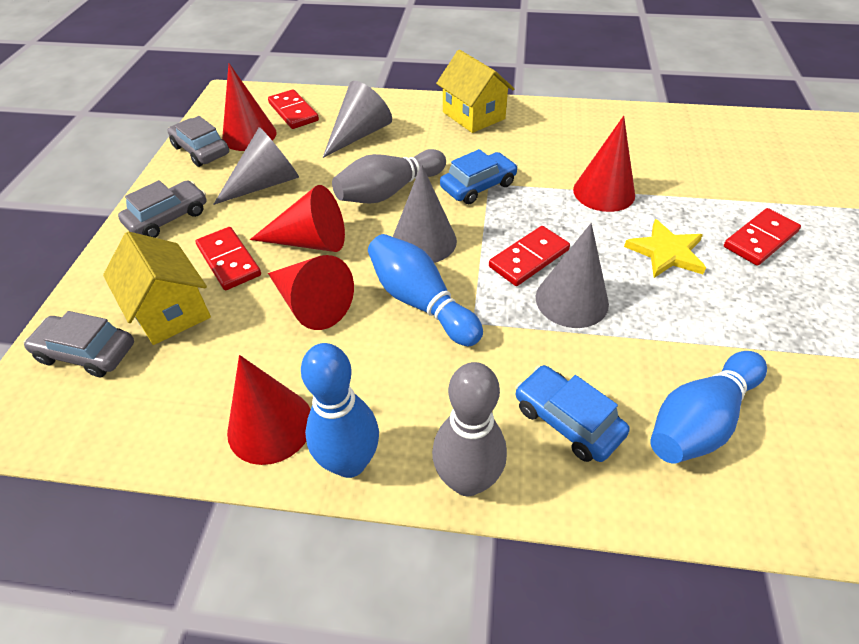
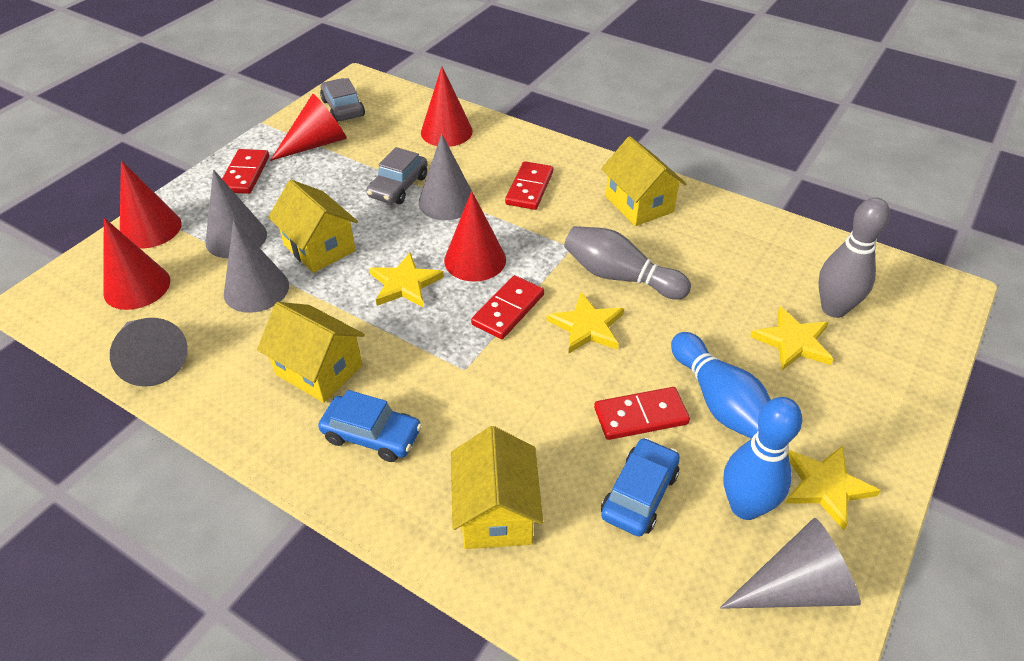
blue bowling pin: [301,343,379,478] [368,234,483,346] [650,351,767,464] = 3 -> [671,332,771,439] [724,397,803,520] = 2
grey car: [24,311,134,378] [118,180,206,238] [168,116,229,167] = 3 -> [320,78,365,122] [366,147,428,204] = 2
grey cone: [214,127,299,205] [323,81,392,158] [393,164,457,263] [536,223,609,328] = 4 -> [110,318,188,387] [205,169,267,258] [224,220,289,313] [418,134,472,220] [720,518,861,609] = 5
yellow house: [103,231,211,345] [436,50,514,133] = 2 -> [257,302,365,403] [268,180,358,273] [451,426,543,549] [601,136,686,226] = 4
yellow star: [624,219,706,278] = 1 -> [369,252,444,308] [547,292,624,354] [750,306,833,370] [785,446,881,530] = 4

